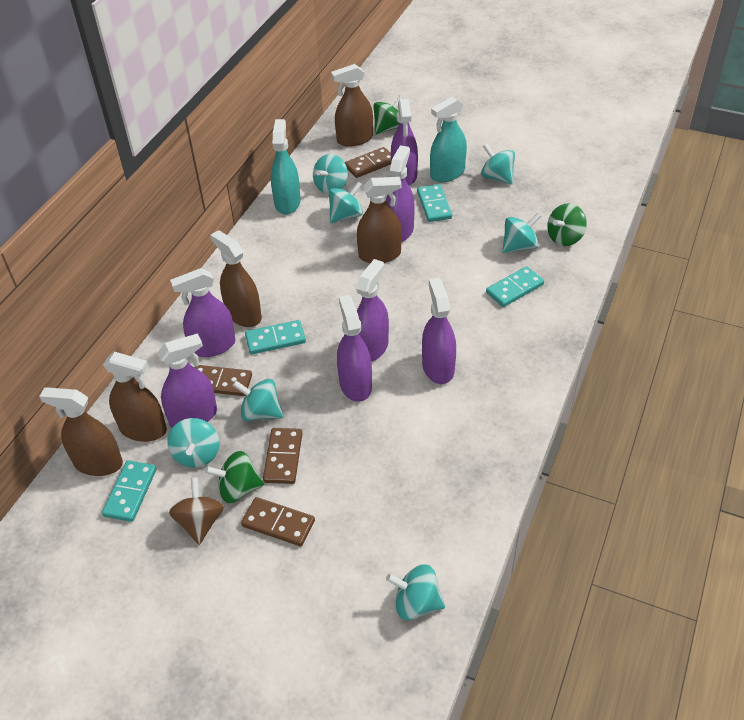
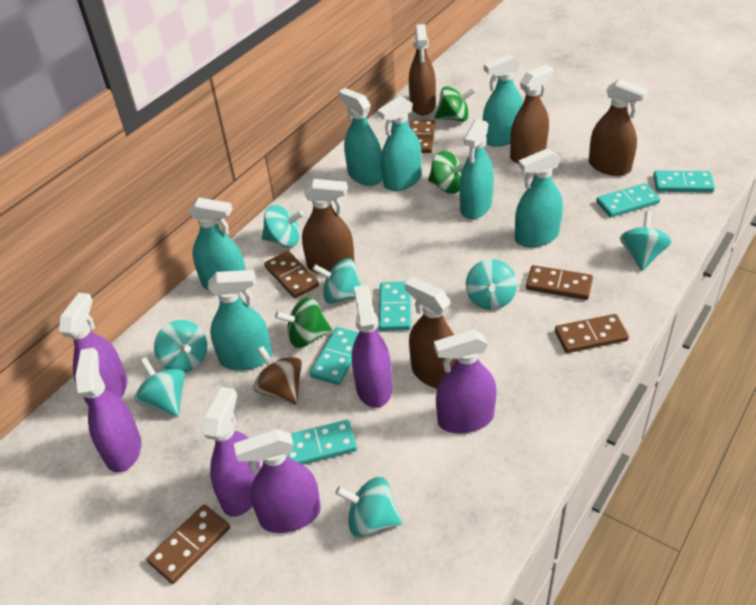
brown domino: [195,365,252,396] [241,497,315,546] [263,428,302,484] [345,147,391,178] = 4 -> [147,504,230,584] [264,251,319,298] [410,120,435,153] [526,265,593,300] [555,314,629,353] = 5
purple spray bottle: [157,333,217,428] [170,268,236,357] [337,295,372,402] [356,259,389,362] [386,145,415,242] [391,99,418,186] [422,278,456,384] = 7 -> [59,293,127,407] [75,348,141,472] [203,387,261,517] [234,429,321,533] [352,285,392,408] [434,330,497,434] = 6
turquoise domino: [102,460,157,522] [245,320,306,355] [417,184,452,222] [486,266,544,307] = 4 -> [287,420,357,465] [310,327,359,385] [379,281,411,331] [596,183,660,217] [653,170,715,193] = 5
turquoise spray bottle: [271,119,301,215] [430,97,467,182] = 2 -> [188,197,246,291] [208,270,272,371] [338,88,383,186] [377,96,422,191] [459,119,494,219] [483,54,523,147] [515,148,563,247] = 7

